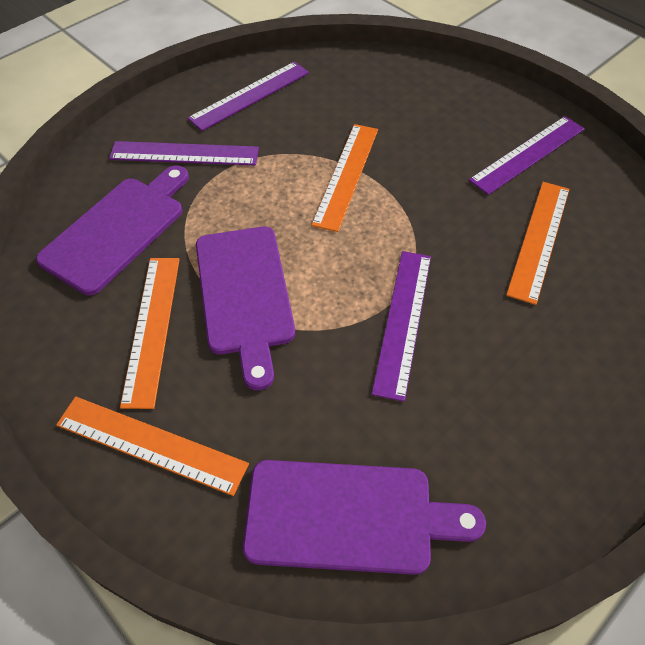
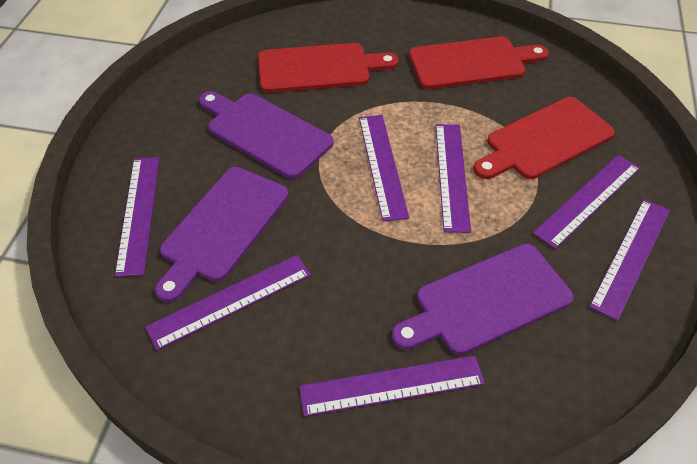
orange ruler: [56,396,249,496] [120,258,180,409] [311,124,378,232] [506,182,569,305] = 4 -> none = 0
purple ruler: [109,141,259,165] [188,62,309,131] [372,251,431,402] [469,116,585,195] = 4 -> [115,157,160,277] [146,255,311,350] [299,355,485,417] [359,115,409,222] [436,124,471,233] [533,155,640,249] [589,199,670,321] = 7
red cutting board: none = 0 -> [258,43,398,93] [409,37,549,89] [473,97,615,179] = 3

